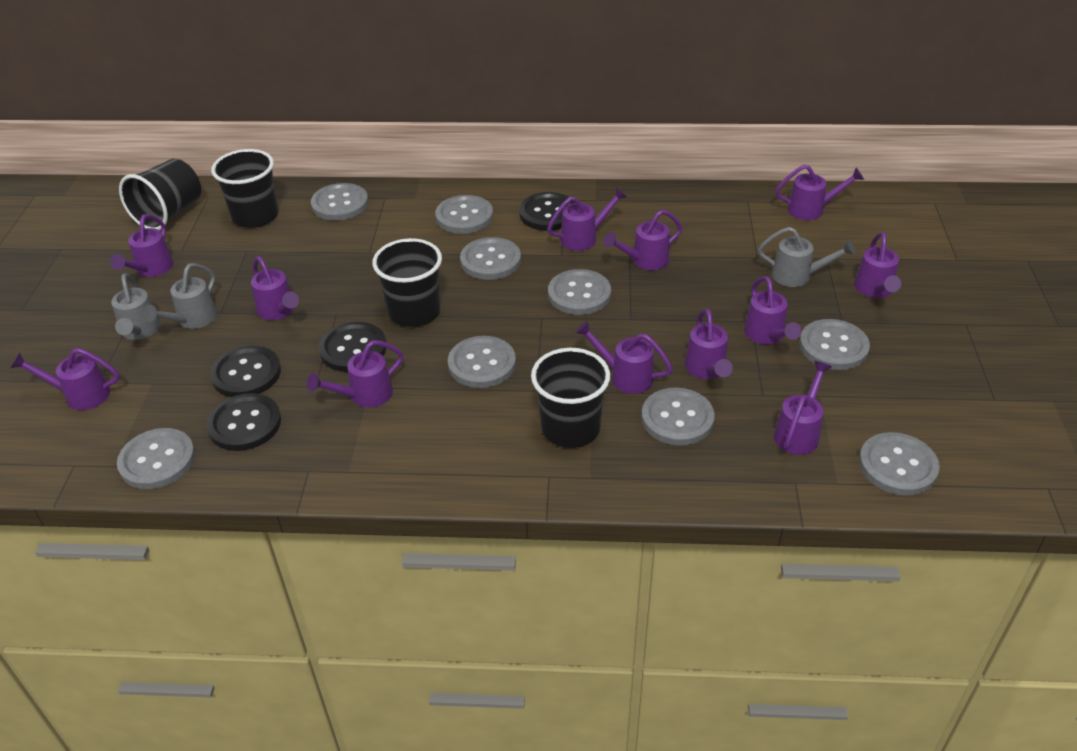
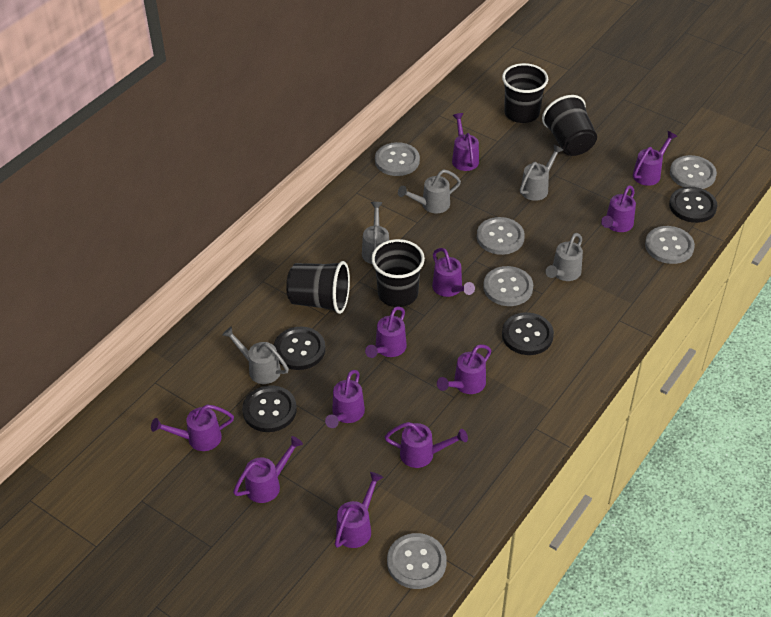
grey button: [117,428,195,489] [311,183,368,221] [435,195,493,234] [448,336,516,388] [460,237,521,280] [548,269,611,315] [641,388,715,445] [799,319,870,370] [859,432,940,495] = 9 -> [375,142,420,176] [387,533,447,589] [477,217,525,255] [483,266,533,306] [645,226,695,264] [670,155,717,189] = 6
grey watering can: [111,273,160,340] [143,263,217,329] [758,227,856,287] = 3 -> [222,326,289,384] [362,202,389,264] [398,169,461,214] [520,145,563,201] [545,233,583,281] = 5
purple watering can: [11,348,120,410] [110,214,174,277] [251,256,299,320] [307,340,403,408] [547,187,627,251] [575,321,673,394] [604,210,682,270] [685,308,733,379] [744,276,802,344] [774,361,832,455] [775,165,864,220] [854,232,901,298] = 12 -> [151,404,234,451] [233,436,303,503] [325,370,365,428] [335,472,383,548] [365,306,407,358] [385,422,468,468] [432,248,475,297] [437,344,491,394] [452,113,479,171] [601,185,636,232] [633,131,678,186] = 11

